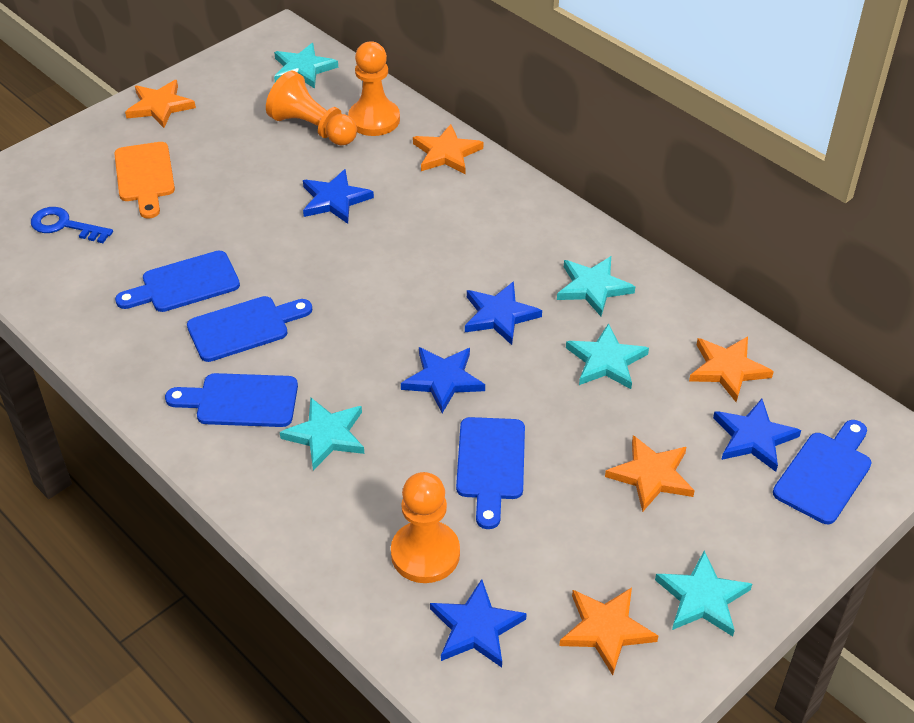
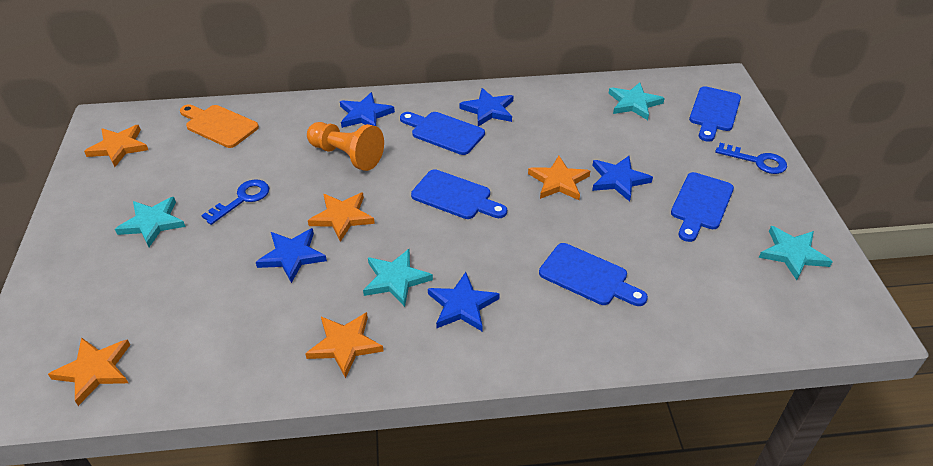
blue key: [31,207,113,243] = 1 -> [201,179,269,225] [715,143,787,174] = 2
orange pawn: [266,71,357,146] [348,41,400,136] [391,472,460,583] = 3 -> [307,122,384,171] = 1
turquoise star: [274,43,338,89] [280,397,364,470] [557,256,635,316] [566,323,649,389] [655,551,752,636] = 5 -> [115,197,186,247] [363,249,433,307] [609,82,665,120] [759,226,833,280] = 4

